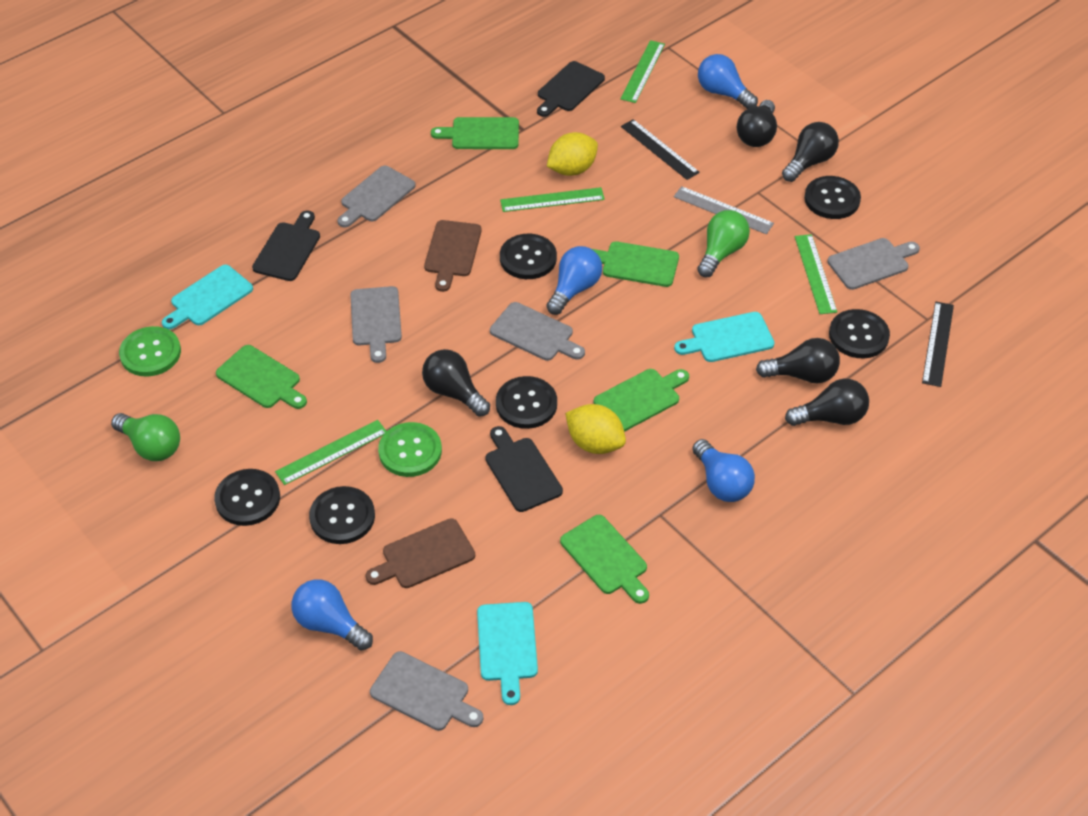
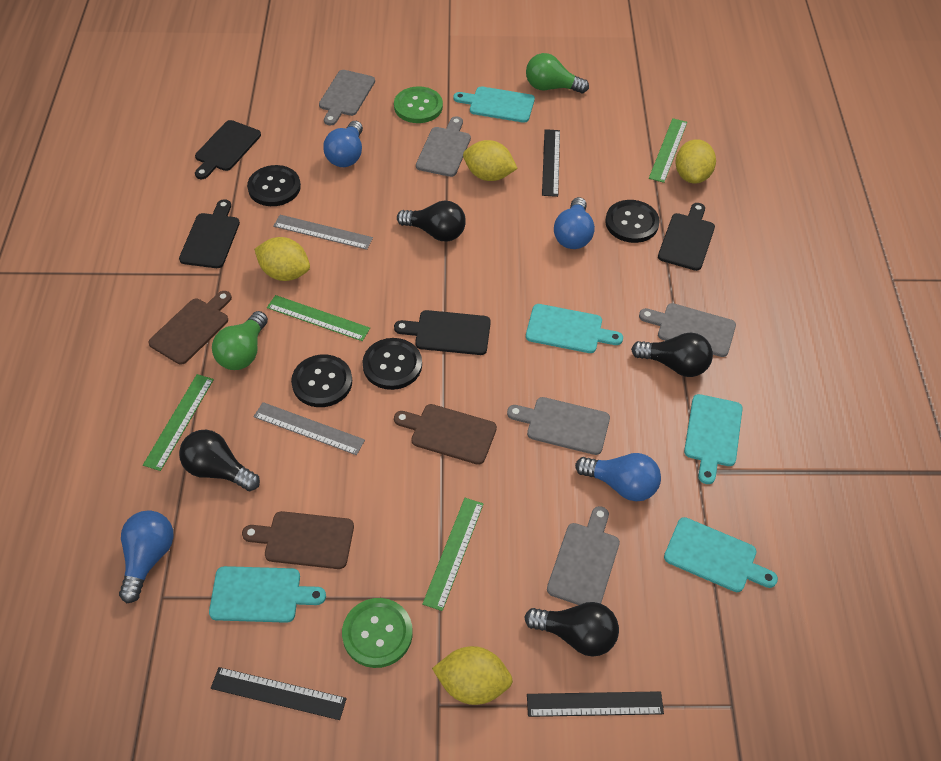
black button: [214,469,280,526] [309,486,375,544] [496,376,557,429] [500,234,557,279] [804,176,861,219] [829,309,890,359] = 6 -> [247,165,301,206] [291,355,352,407] [362,338,422,390] [605,200,660,243] = 4
black cutting board: [252,211,320,281] [486,426,563,512] [537,61,605,117] = 3 -> [179,199,240,268] [195,120,261,179] [394,310,491,355] [658,203,715,271] = 4
black light bulb: [422,349,490,417] [737,100,777,147] [756,338,840,383] [782,122,839,182] [785,379,869,426] = 5 -> [179,430,260,491] [397,200,466,241] [525,602,619,657] [631,332,713,377] = 4
black ruler: [621,119,700,180] [922,302,954,387] = 2 -> [211,667,347,720] [527,691,664,717] [542,129,560,197] = 3
brown cutting board: [365,518,475,588] [424,220,482,292] = 2 -> [148,291,232,365] [242,511,354,569] [394,404,497,465] = 3
green cutting board: [216,345,307,409] [431,117,519,149] [560,515,649,604] [592,241,679,287] [594,369,689,432] = 5 -> none = 0
grey ruler: [674,186,774,234] = 1 -> [254,402,365,455] [273,215,373,250] = 2
turquoise cutting board: [162,265,253,329] [477,602,538,705] [674,312,775,362] = 3 -> [209,566,326,623] [453,87,535,123] [526,304,623,353] [664,517,778,592] [684,394,743,484] = 5
yellow lemon: [547,132,598,176] [565,404,626,454] = 2 -> [254,237,310,281] [432,646,513,705] [463,140,518,181] [675,139,716,184] = 4

